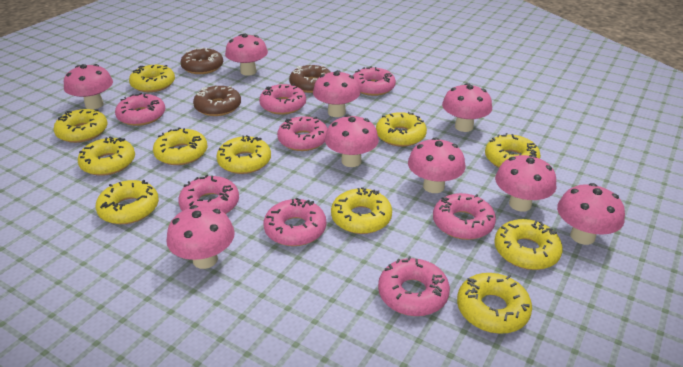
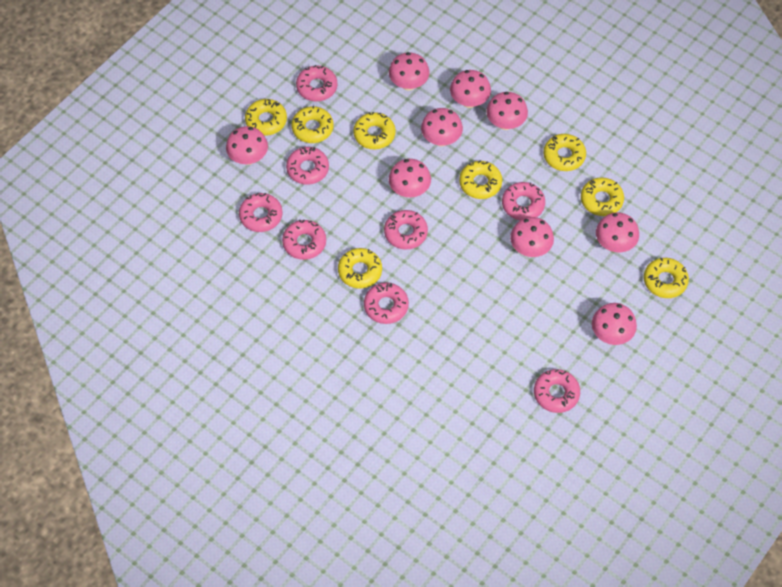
brown donut: [180,47,223,74] [193,86,241,116] [289,65,331,93] = 3 -> none = 0
yellow donut: [54,109,107,143] [78,137,135,176] [95,180,159,224] [129,65,175,92] [153,127,207,165] [216,135,271,174] [331,187,392,234] [376,112,427,147] [457,273,532,334] [485,133,541,168] [494,219,563,270] = 11 -> [245,99,287,136] [292,106,334,143] [338,248,382,289] [353,112,396,149] [459,160,502,199] [543,134,586,171] [581,177,624,216] [644,258,689,298] = 8

